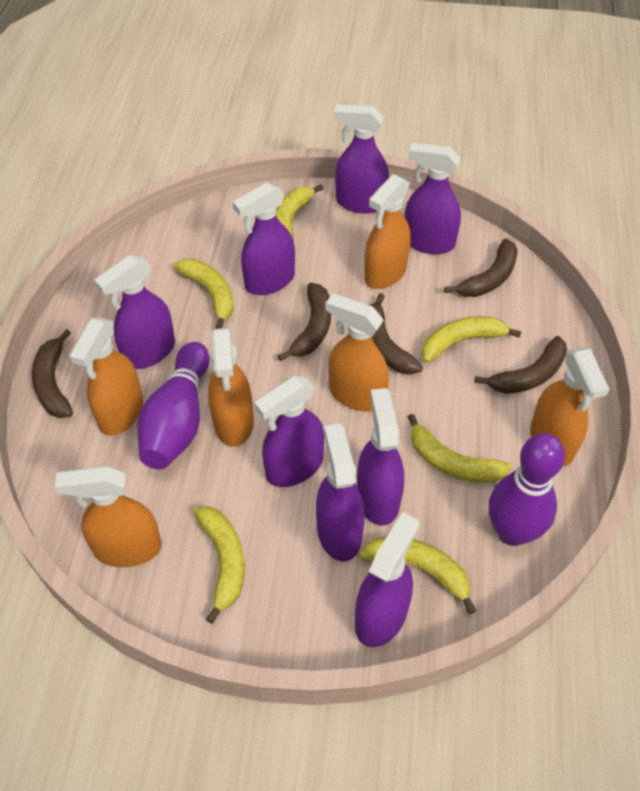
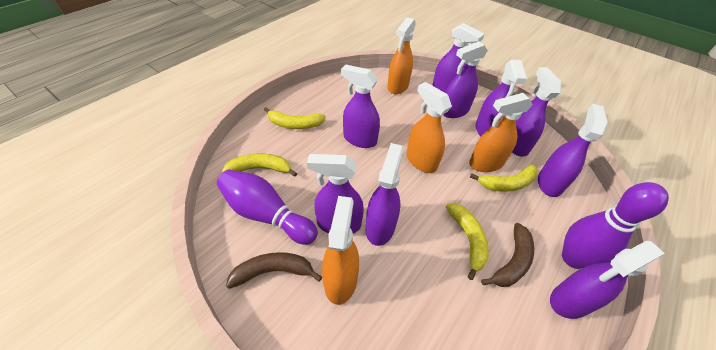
brown banana: [32,329,73,418] [278,283,331,361] [370,293,423,375] [444,239,518,297] [474,336,567,394] = 5 -> [226,252,322,289] [481,223,534,287] = 2
orange spray bottle: [54,466,162,567] [69,318,143,436] [208,327,254,447] [326,293,389,412] [364,174,411,289] [530,347,610,466] = 6 -> [322,196,359,305] [387,17,416,94] [406,82,452,173] [469,93,533,172] = 4
purple spray bottle: [94,255,175,369] [233,182,295,295] [254,376,324,487] [316,424,364,561] [334,105,389,213] [355,512,419,647] [357,388,404,526] [404,143,461,254] = 8 -> [307,154,364,233] [341,64,380,148] [366,143,404,246] [432,23,484,93] [443,41,488,118] [476,60,527,136] [512,67,561,157] [538,103,608,197] [550,241,665,319] = 9
yellow banana: [173,259,234,329] [193,506,245,624] [276,184,324,240] [359,536,476,614] [408,414,512,483] [422,316,521,363] = 6 -> [222,154,297,177] [264,107,326,129] [446,203,489,280] [470,165,538,192] = 4

